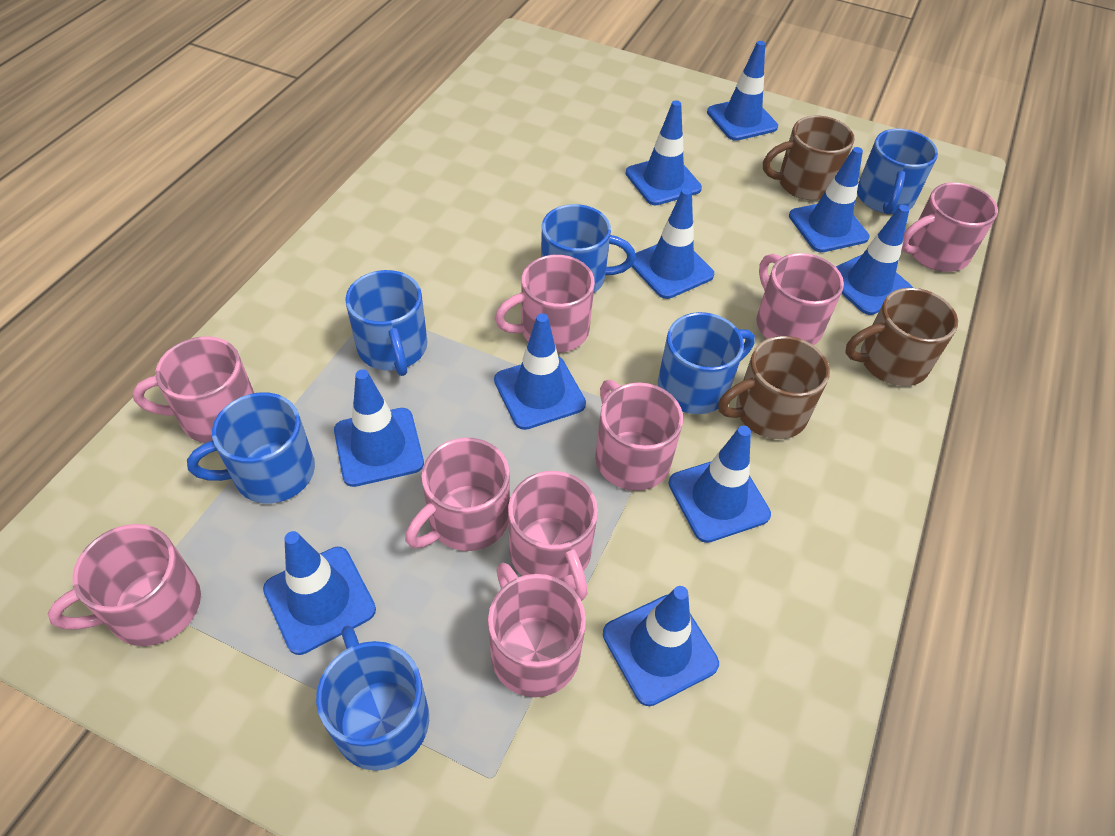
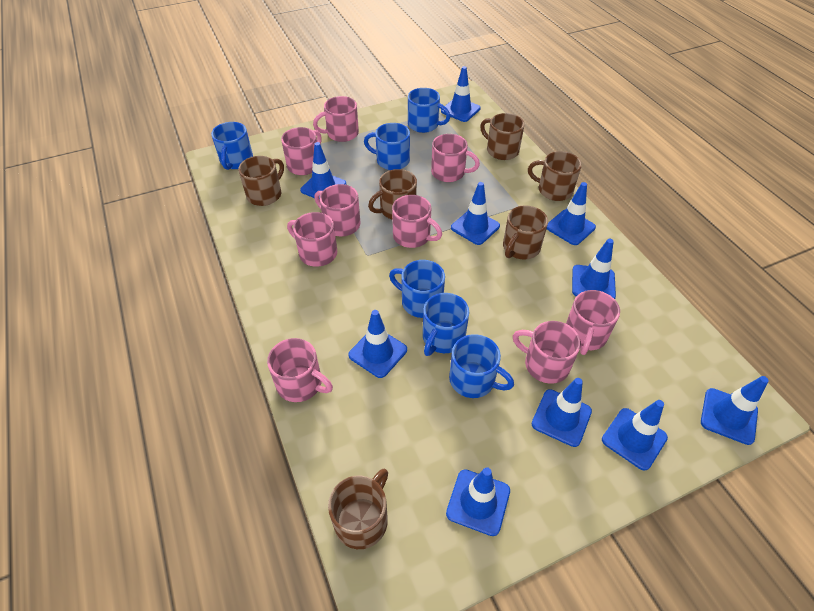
brown mug: [718,336,830,439] [763,116,854,200] [845,288,958,386] = 3 -> [238,156,284,206] [328,469,388,549] [368,169,417,219] [480,113,524,160] [503,205,548,259] [528,151,582,201] = 6

